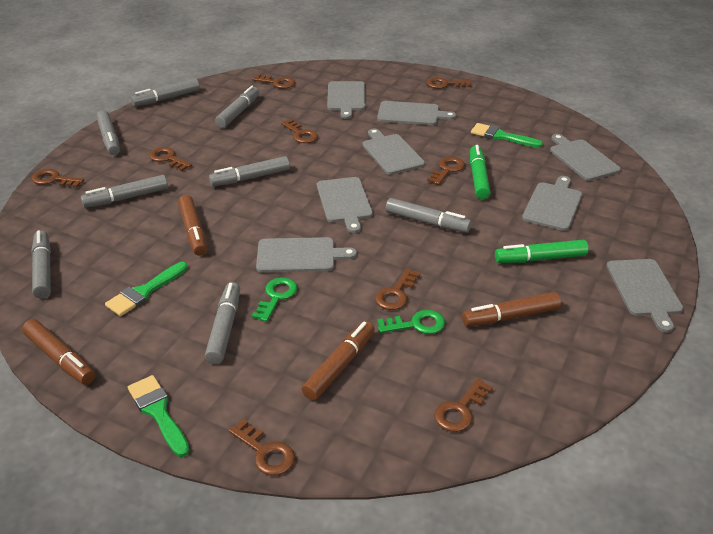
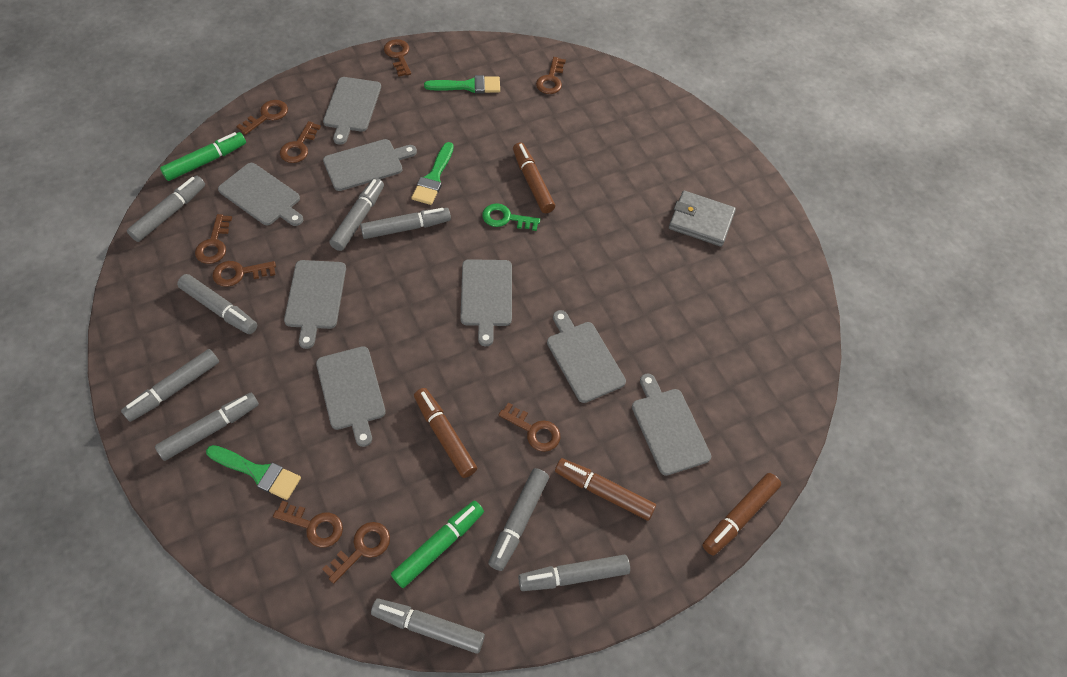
green key: [252,277,297,322] [377,310,445,334] = 2 -> [482,203,540,231] = 1
grey marker: [31,230,51,299] [81,175,168,208] [96,110,120,155] [131,79,200,107] [205,282,240,364] [209,156,290,186] [215,86,259,128] [386,198,472,233] = 8 -> [121,349,219,422] [127,176,205,242] [155,393,259,461] [177,274,257,334] [329,178,384,251] [360,208,451,239] [371,598,485,654] [488,468,549,571] [518,555,630,591] = 9
grey wallet: none = 0 -> [669,191,736,247] = 1

